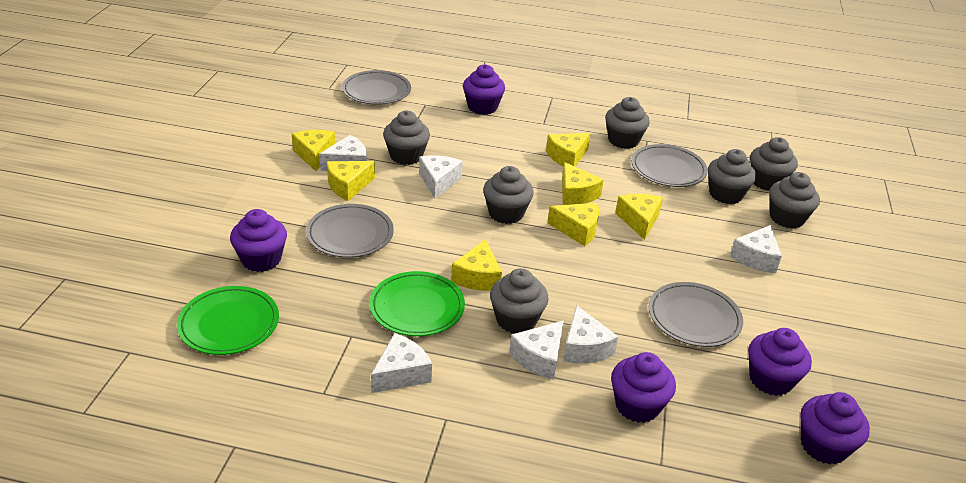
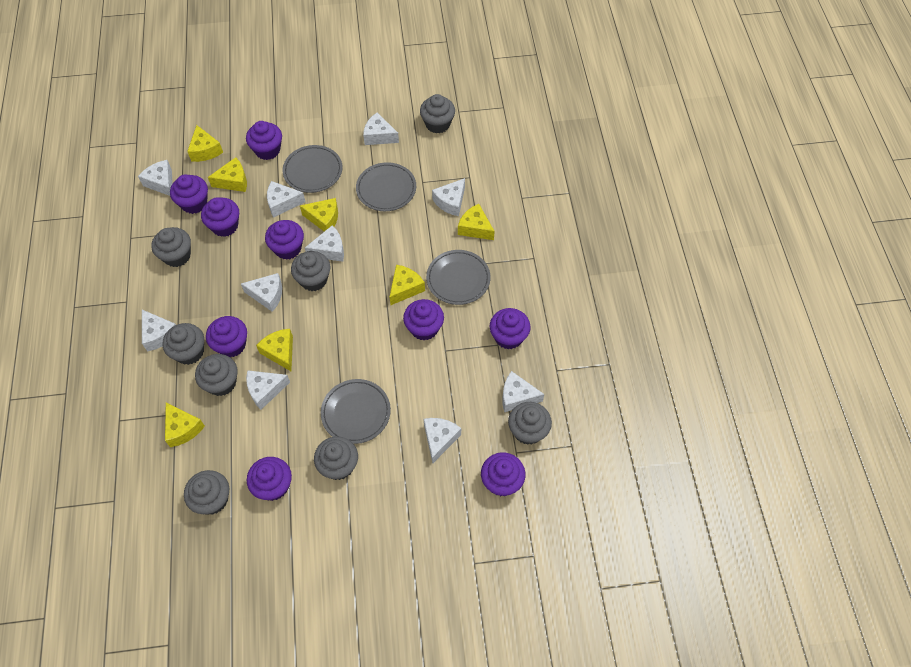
green plate: [177,286,279,355] [369,271,465,336] = 2 -> none = 0
grey cupcake: [383,111,430,165] [483,166,534,224] [490,268,548,333] [605,97,650,149] [708,149,756,204] [750,137,798,191] [769,172,820,229] = 7 -> [151,227,191,267] [163,323,204,365] [184,470,229,515] [195,354,238,396] [291,251,330,291] [314,436,358,480] [420,94,455,134] [508,402,552,445] = 8
purple cupcake: [230,209,287,272] [463,64,505,115] [611,352,676,423] [748,328,812,396] [800,392,870,465] = 5 -> [170,174,208,214] [201,197,239,237] [206,316,247,357] [246,121,282,160] [247,457,292,501] [265,220,304,260] [403,299,444,341] [481,452,525,496] [490,308,531,349] = 9
white cheese: [319,135,367,171] [371,333,432,393] [419,155,463,199] [509,321,563,380] [563,305,618,363] [730,225,782,273] = 6 -> [138,160,173,196] [142,310,176,351] [241,273,282,312] [246,370,290,410] [267,181,305,218] [305,225,344,262] [363,112,399,145] [424,418,461,463] [432,178,465,216] [502,371,544,412] = 10

